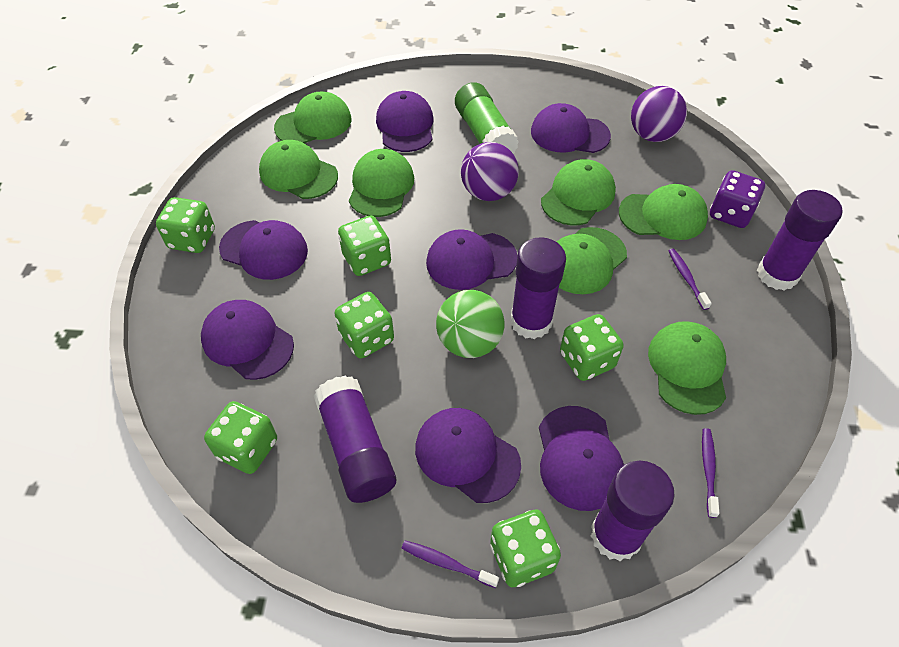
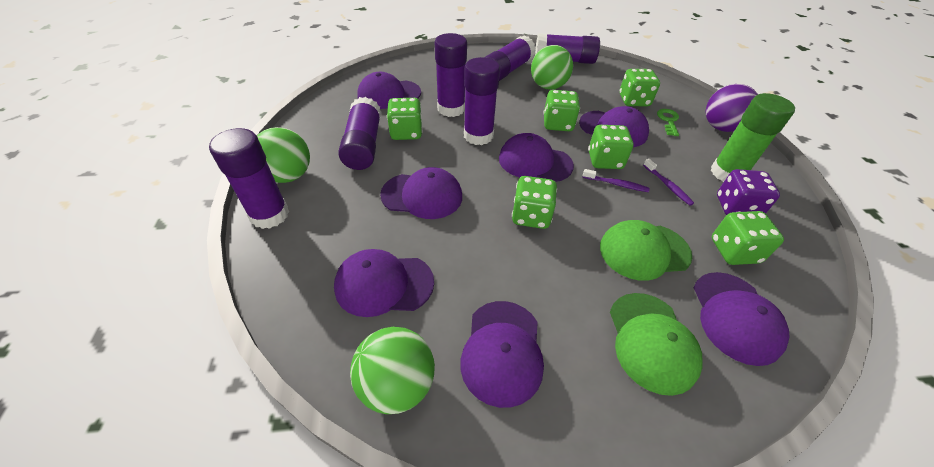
green ball: [436,290,504,358] = 1 -> [257,127,310,183] [350,327,435,414] [531,45,573,90] = 3
green cap: [259,140,338,199] [274,91,352,143] [349,149,414,217] [541,159,616,225] [557,227,627,294] [619,184,708,240] [648,321,726,415] = 7 -> [600,220,692,281] [610,293,703,396] = 2
green key: none = 0 -> [657,109,679,136] = 1
purple ball: [461,142,519,201] [631,86,687,142] = 2 -> [706,84,758,132] = 1
purple glue stick: [314,376,396,503] [510,237,566,339] [591,461,675,561] [757,190,843,291] = 4 -> [209,128,289,229] [338,97,381,170] [435,33,467,117] [464,57,500,145] [484,35,536,81] [535,33,600,64] = 6
purple toothbrush: [401,540,499,588] [668,249,712,310] [702,428,719,518] = 3 -> [582,169,650,192] [643,159,694,206] = 2

